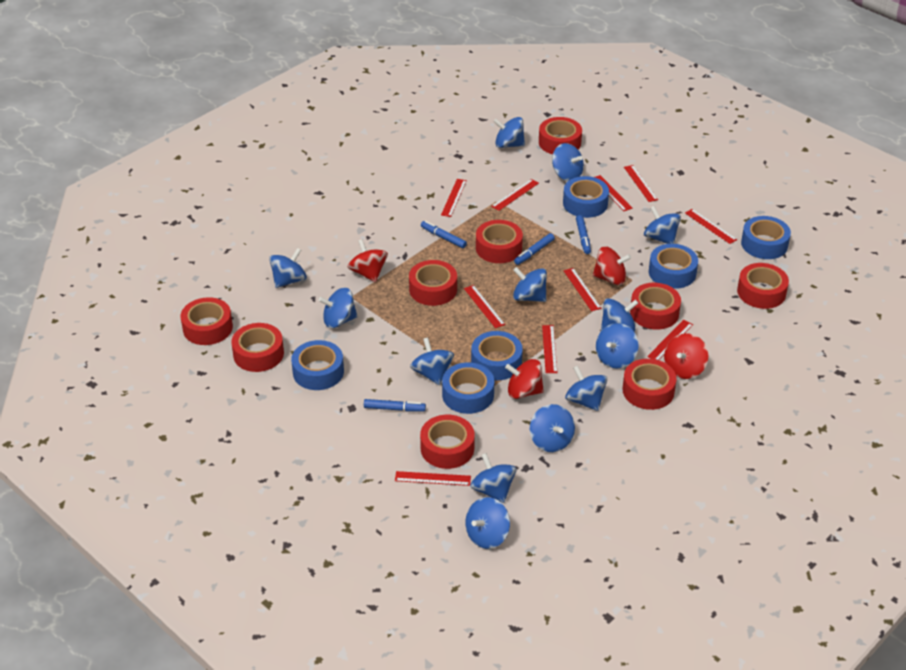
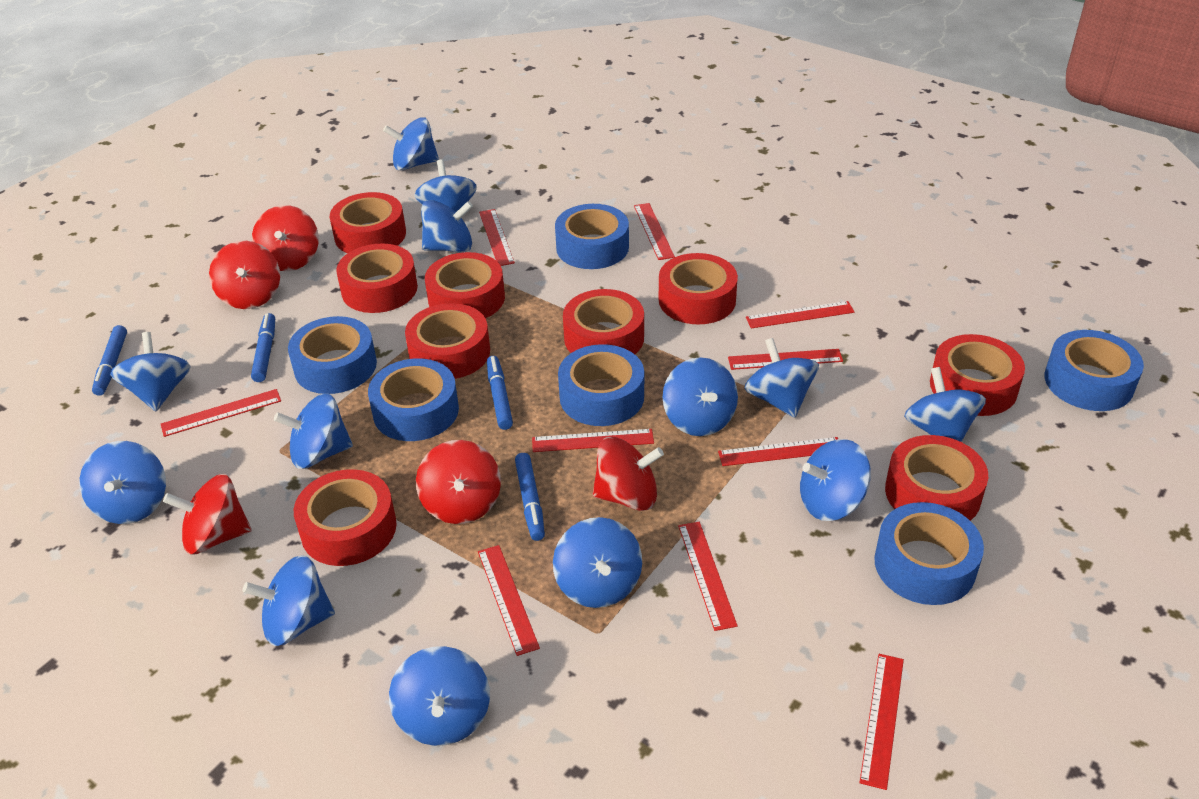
red spinning top: [348,239,388,283] [505,359,544,399] [593,246,631,285] [664,333,708,379] = 4 -> [163,474,252,555] [209,241,280,309] [252,205,319,271] [416,440,501,524] [593,437,664,511] = 5

